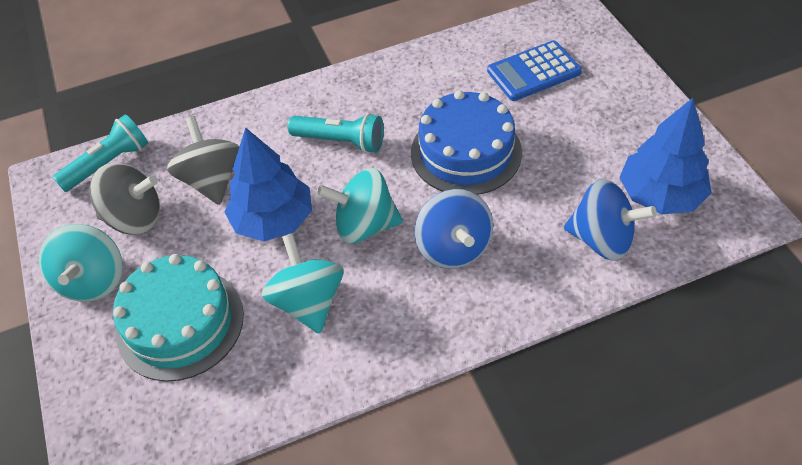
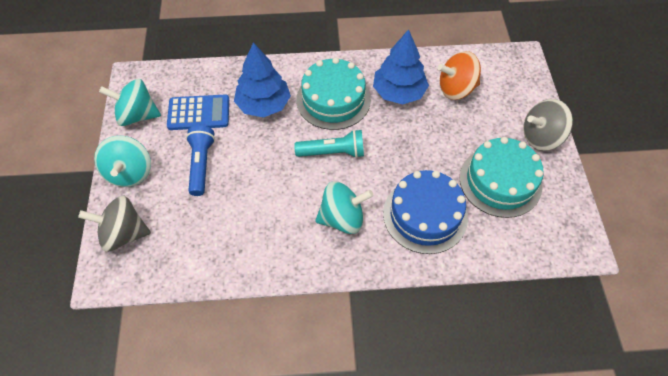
blue flashlight: none = 0 -> [186,125,215,196] = 1
blue spinning top: [414,189,493,269] [564,179,657,261] = 2 -> none = 0
orange spinning top: none = 0 -> [438,51,481,100] = 1
turquoise cake: [113,254,244,382] = 1 -> [296,57,371,130] [460,137,544,218] = 2
turquoise flashlight: [52,114,148,192] [288,113,384,153] = 2 -> [294,130,364,158] = 1

